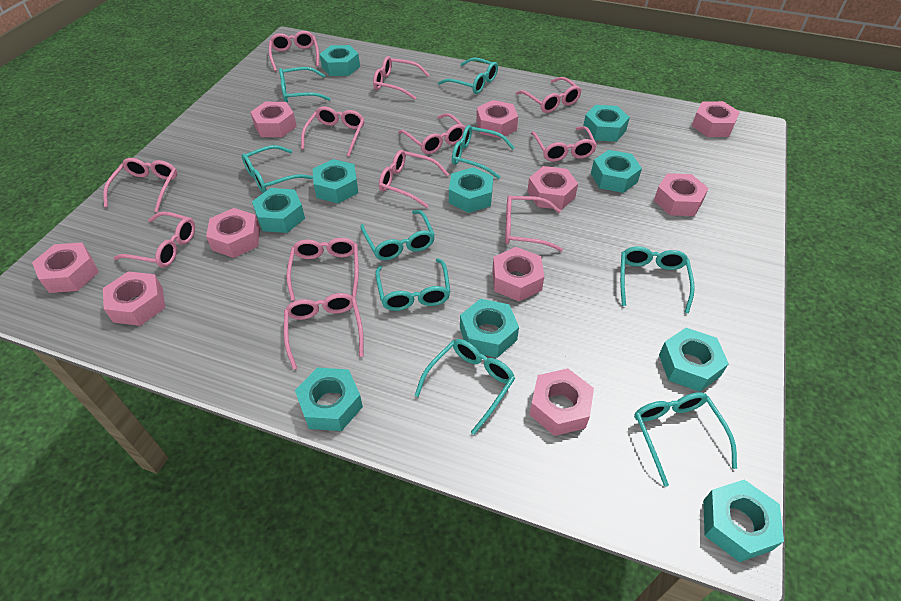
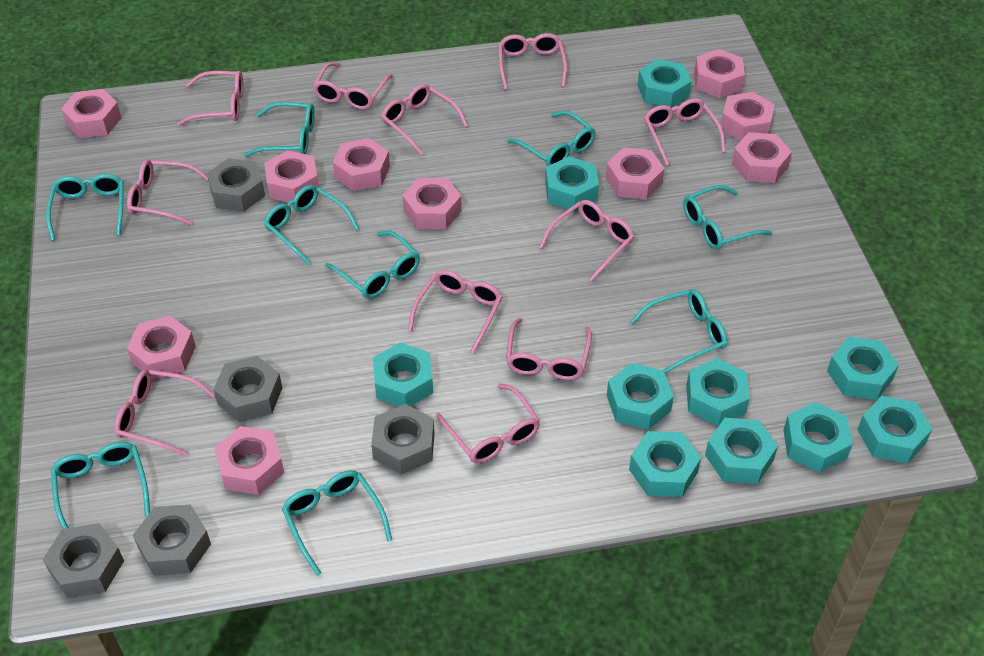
grey nut: none = 0 -> [43,523,124,598] [133,505,211,575] [207,158,265,211] [213,356,282,422] [371,404,435,475] = 5
pink glasses: [103,158,177,212] [114,211,195,268] [269,31,319,72] [284,293,364,370] [287,238,359,301] [301,106,365,156] [373,56,429,100] [379,150,449,208] [398,113,466,154] [505,195,563,252] [516,77,582,113] [531,126,597,162] = 12 -> [114,369,215,456] [127,160,209,225] [177,71,243,126] [313,62,393,110] [381,84,468,156] [408,270,503,354] [436,383,540,463] [499,33,567,90] [506,318,592,380] [539,200,634,281] [644,98,726,166] = 11

